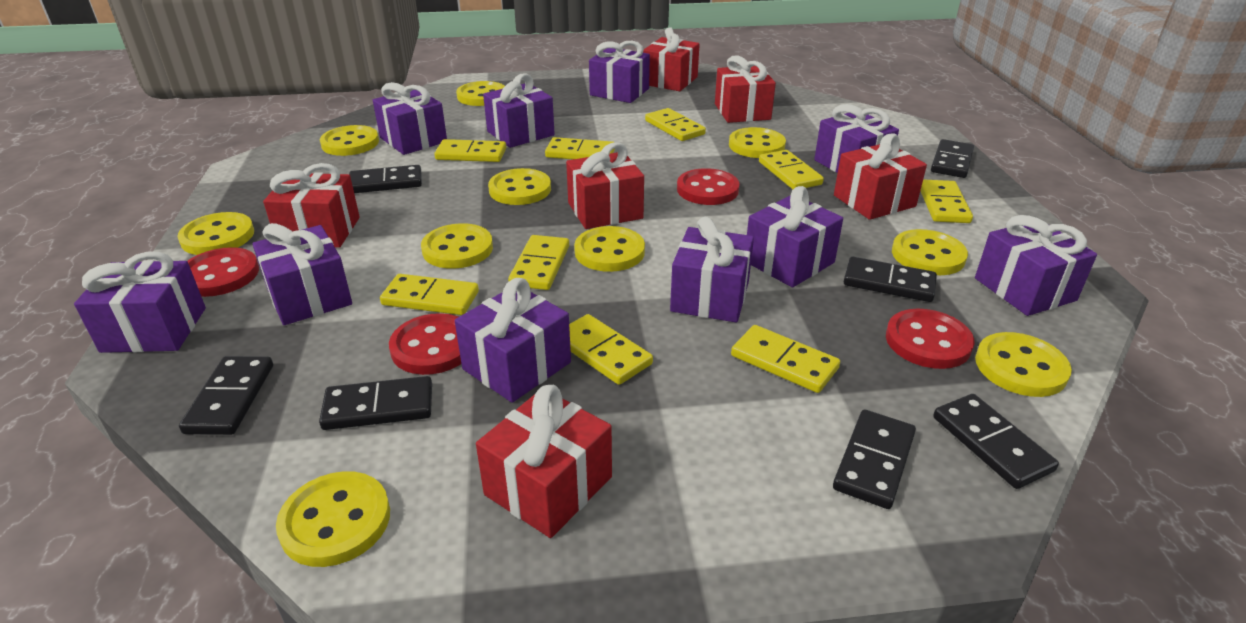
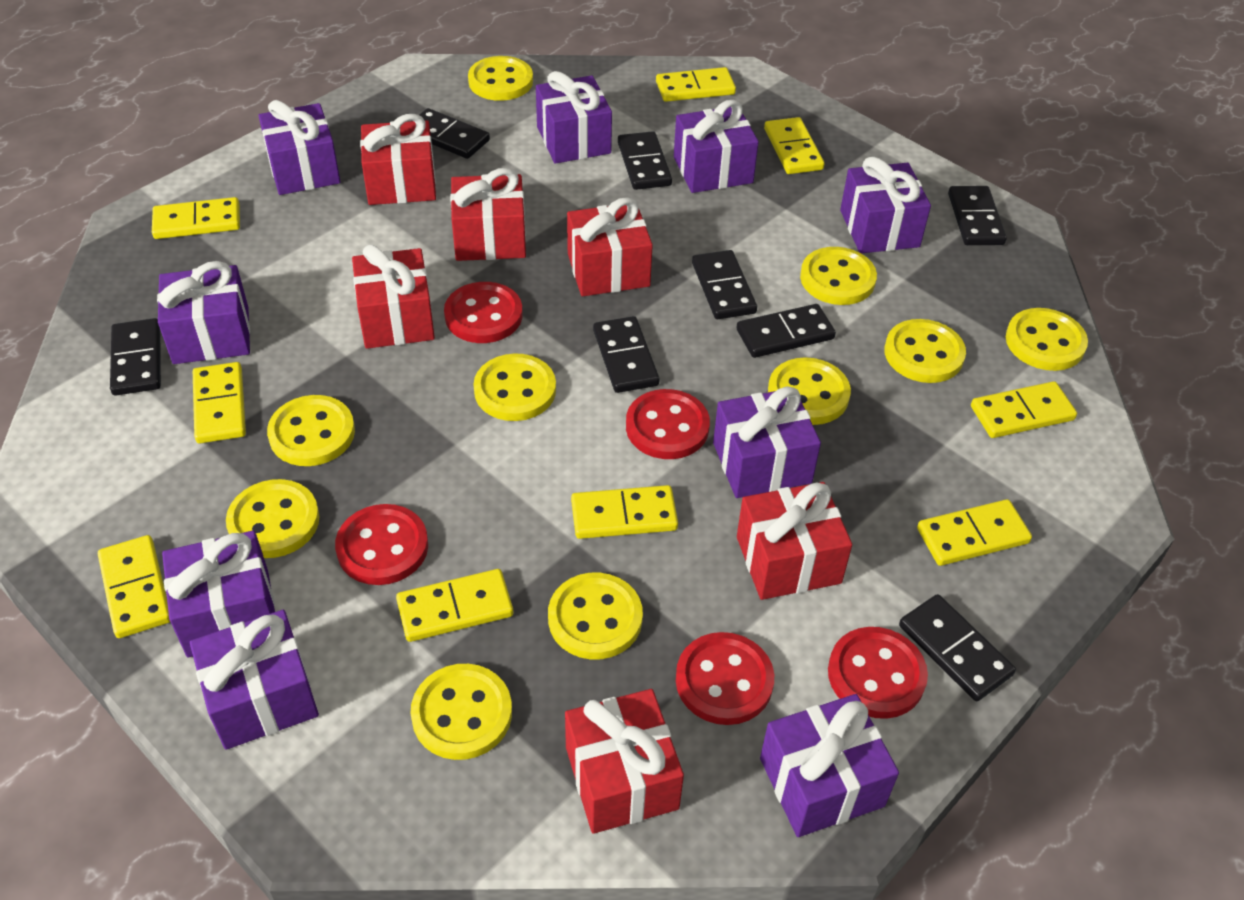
black domino: [179,356,273,435] [319,376,432,430] [349,165,422,193] [833,409,916,509] [844,257,937,302] [931,139,974,178] [933,394,1059,489] = 7 -> [110,318,161,396] [419,108,490,159] [593,316,660,393] [618,131,672,190] [692,250,757,319] [736,304,836,358] [899,594,1016,701] [948,186,1007,245] = 8
purple gift: [74,252,206,353] [253,223,352,325] [373,82,447,155] [455,278,571,403] [483,74,555,148] [589,41,650,103] [670,217,754,322] [747,186,843,287] [814,104,899,173] [975,215,1097,316] = 10 -> [157,261,250,364] [162,530,275,657] [190,610,319,750] [258,100,340,195] [536,71,612,164] [674,100,759,193] [713,386,821,498] [760,694,899,837] [840,157,931,253] = 9
red button: [187,247,259,297] [389,313,461,375] [677,168,740,205] [886,309,975,369] = 4 -> [335,504,428,585] [444,282,523,343] [626,389,710,459] [676,632,774,725] [828,627,928,719] = 5

